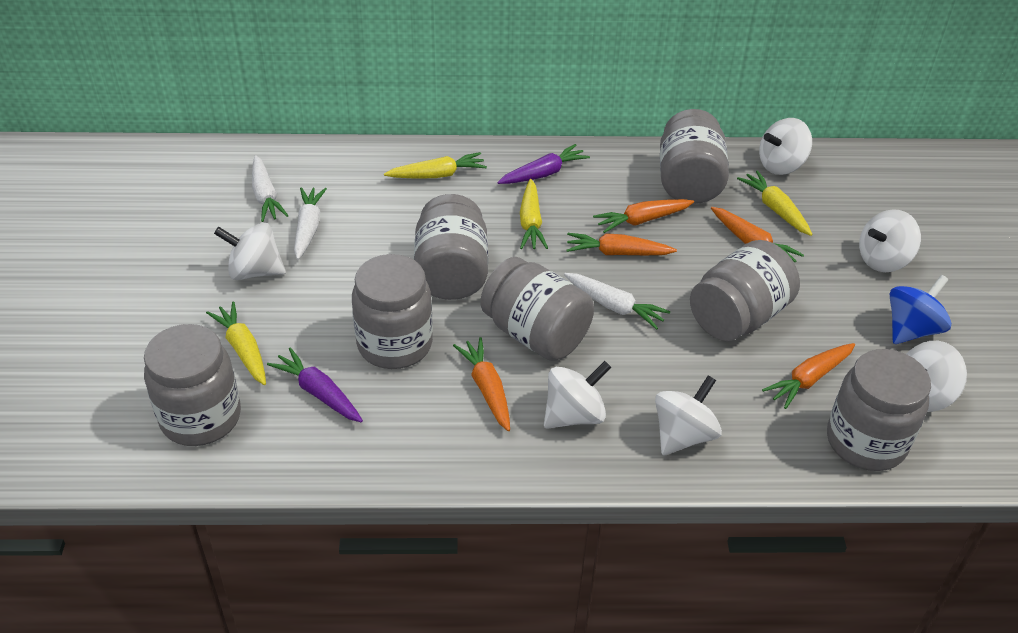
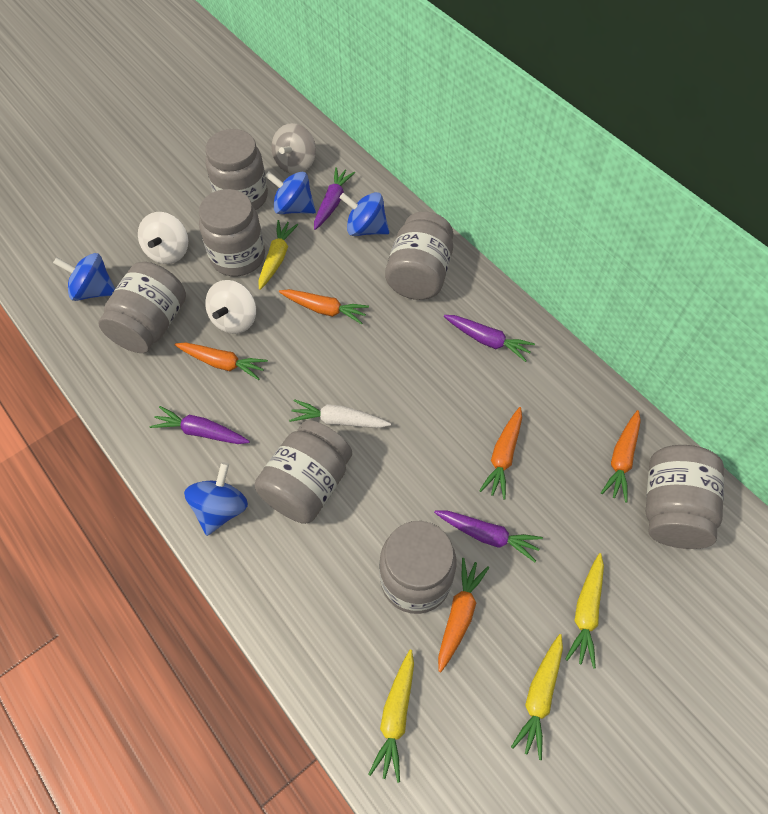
blue spinning top: [890,275,951,344] = 1 -> [53,253,115,301] [184,462,248,536] [265,171,316,214] [339,192,389,236] = 4
grey spinning top: none = 0 -> [271,123,316,174] = 1
purple carrot: [267,347,363,422] [498,144,590,184] = 2 -> [150,406,250,444] [314,167,355,230] [434,511,543,562] [444,315,535,362] = 4
white carrot: [252,155,289,222] [294,187,327,260] [564,273,670,330] = 3 -> [289,399,391,428] = 1
white spinning top: [214,223,286,280] [544,361,611,429] [655,375,722,455] [759,118,812,175] [859,209,921,272] [907,341,967,412] = 6 -> [138,212,188,264] [205,280,256,334] = 2

